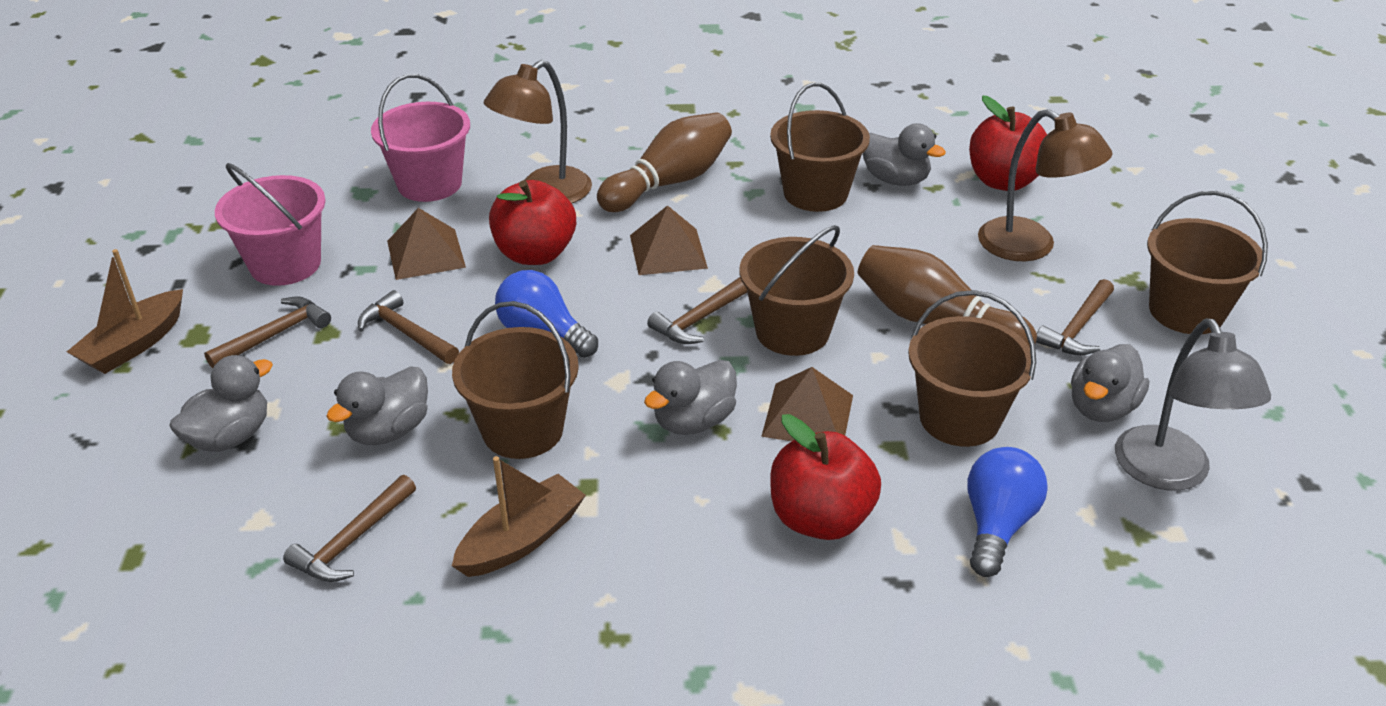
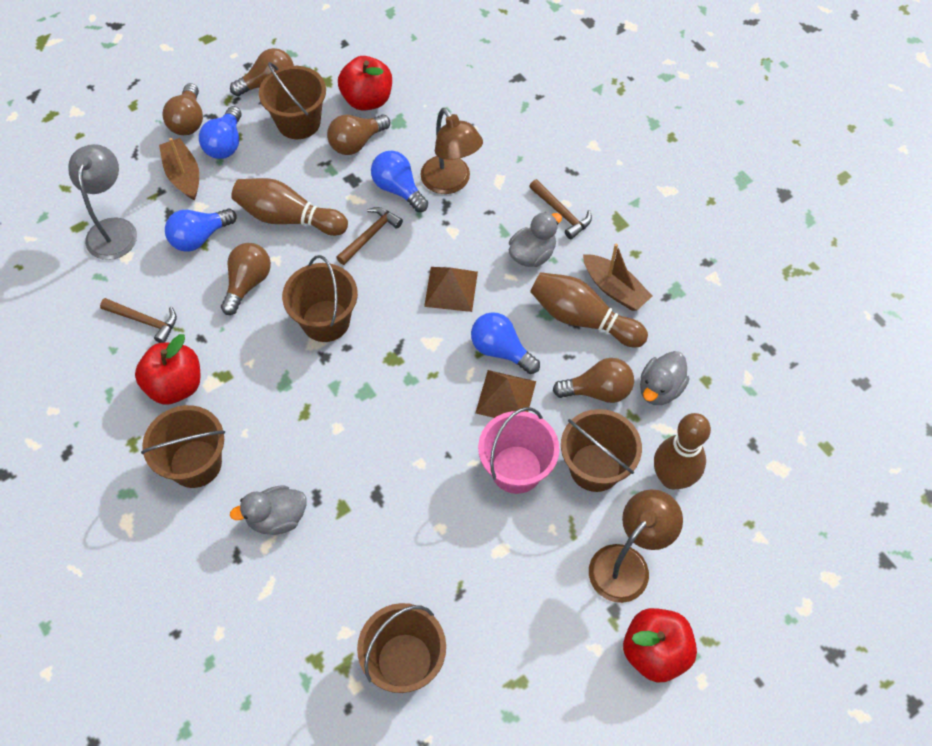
blue light bulb: [495,270,598,358] [967,447,1048,577] = 2 -> [165,208,237,251] [199,106,242,159] [371,151,428,212] [471,312,540,374] = 4
brown bowling pin: [597,113,732,212] [858,245,1037,347] = 2 -> [231,178,348,236] [530,272,648,347] [654,413,711,490] = 3
brown hammer: [204,297,331,368] [283,475,416,582] [358,290,459,364] [647,277,747,344] [1036,279,1114,355] = 5 -> [100,298,177,343] [336,207,403,265] [529,179,592,239] = 3
brown light bulb: none = 0 -> [162,83,203,135] [221,243,271,315] [230,48,294,96] [327,114,390,155] [553,358,634,403] = 5
brown pyramid: [387,208,466,280] [630,205,708,275] [761,367,853,441] = 3 -> [424,267,478,312] [475,370,536,418] = 2
grey duck: [169,355,273,452] [326,366,428,445] [644,360,737,435] [863,123,946,186] [1071,344,1149,422] = 5 -> [230,485,307,535] [509,212,562,267] [640,351,689,405] = 3
pink bucket: [215,163,326,286] [371,74,470,202] = 2 -> [478,407,559,494] = 1

